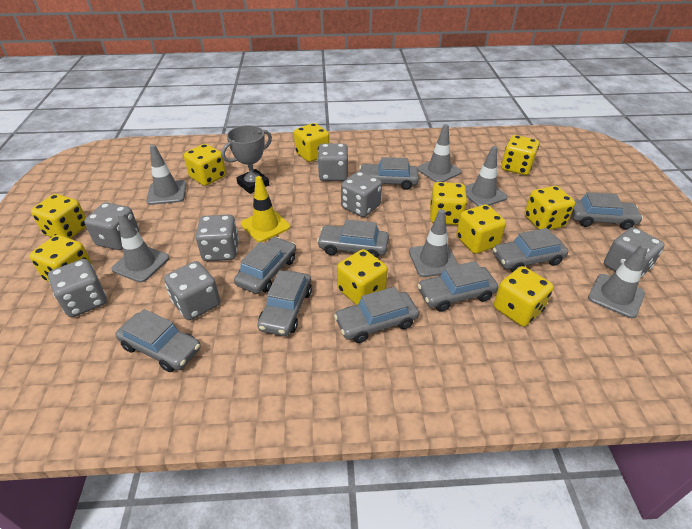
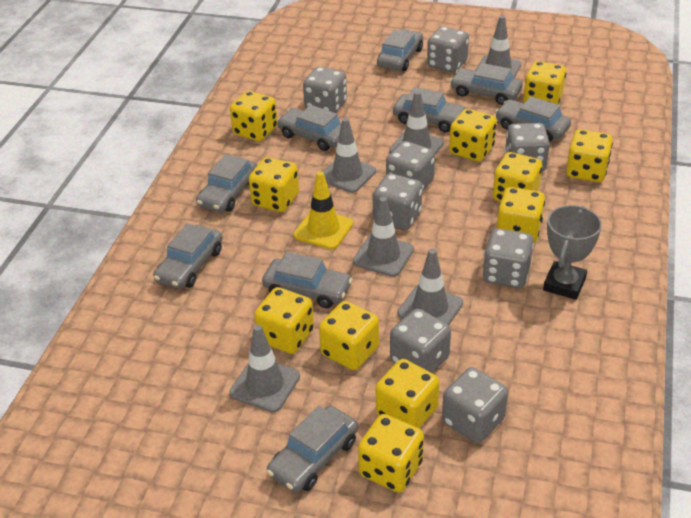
grey dice: [48,259,107,317] [84,202,139,250] [164,261,220,320] [196,215,239,261] [318,143,348,181] [341,171,382,217] [604,227,665,278] = 7 -> [303,67,347,113] [373,173,422,231] [386,141,435,192] [390,308,451,373] [427,26,469,73] [442,367,508,443] [483,228,534,288] [505,123,550,171] = 8
yellow dice: [29,235,93,282] [31,194,86,239] [184,144,226,186] [294,123,329,162] [337,249,388,305] [430,182,467,225] [456,204,506,254] [494,266,554,326] [501,135,539,175] [525,186,575,230] = 10 -> [230,91,277,141] [249,157,299,212] [254,287,314,354] [319,301,379,370] [358,414,424,492] [375,359,439,428] [449,109,497,162] [493,152,542,202] [497,187,545,243] [523,61,566,104] [566,129,613,182] = 11

